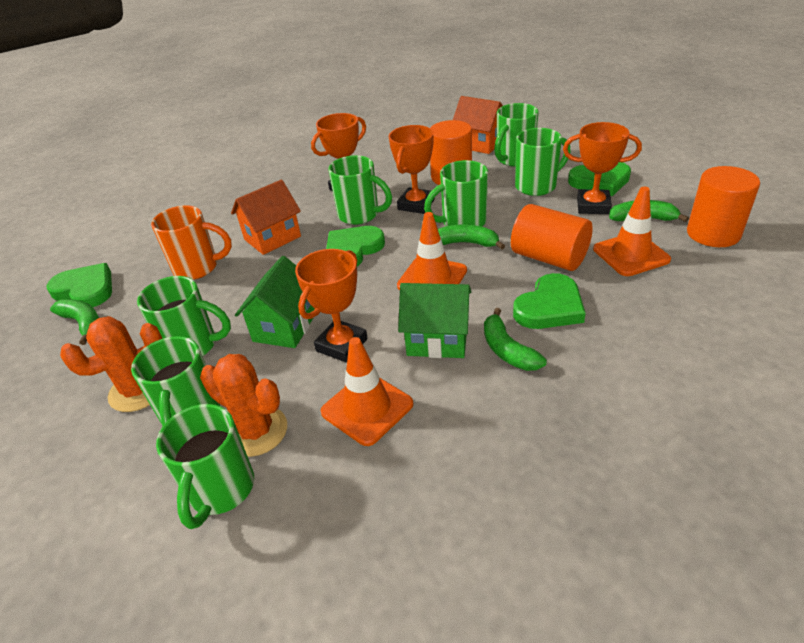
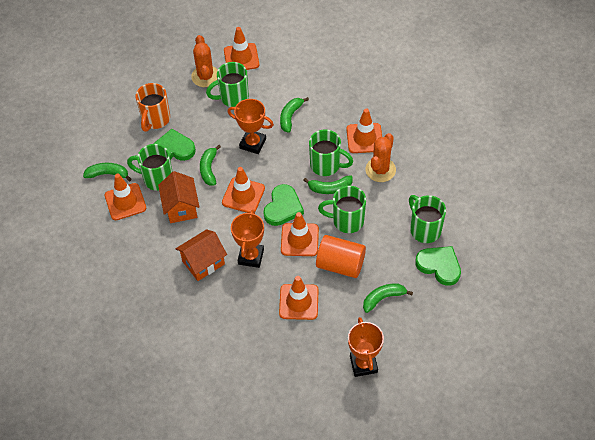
green banana: [50,299,99,345] [438,224,505,250] [484,308,547,371] [609,200,689,222] = 4 -> [83,163,132,181] [200,145,221,186] [280,97,309,133] [303,175,353,194] [363,283,413,313] = 5
green heart: [46,263,112,307] [326,226,385,267] [513,273,586,329] [568,162,631,196] = 4 -> [153,129,196,161] [263,184,304,226] [415,246,461,286] = 3
green house: [235,256,315,348] [398,283,471,358] = 2 -> none = 0
green mug: [131,336,220,426] [137,276,231,356] [156,404,254,529] [328,155,392,225] [424,160,488,227] [494,103,539,166] [515,128,571,196] = 7 -> [127,144,173,191] [206,62,249,107] [309,129,353,176] [318,186,366,233] [409,195,446,243] = 5
orange cylinder: [430,120,472,185] [511,204,593,271] [687,166,760,247] = 3 -> [316,235,366,278] = 1
orange traffic cone: [320,337,413,446] [397,212,467,290] [593,187,671,276] = 3 -> [105,173,146,220] [222,167,265,213] [224,27,259,70] [279,276,319,320] [281,212,319,256] [347,109,382,153] = 6
orange trophy: [295,249,368,363] [311,113,366,191] [389,125,435,214] [563,122,642,214] = 4 -> [228,99,274,154] [231,210,264,268] [348,317,384,377] = 3

